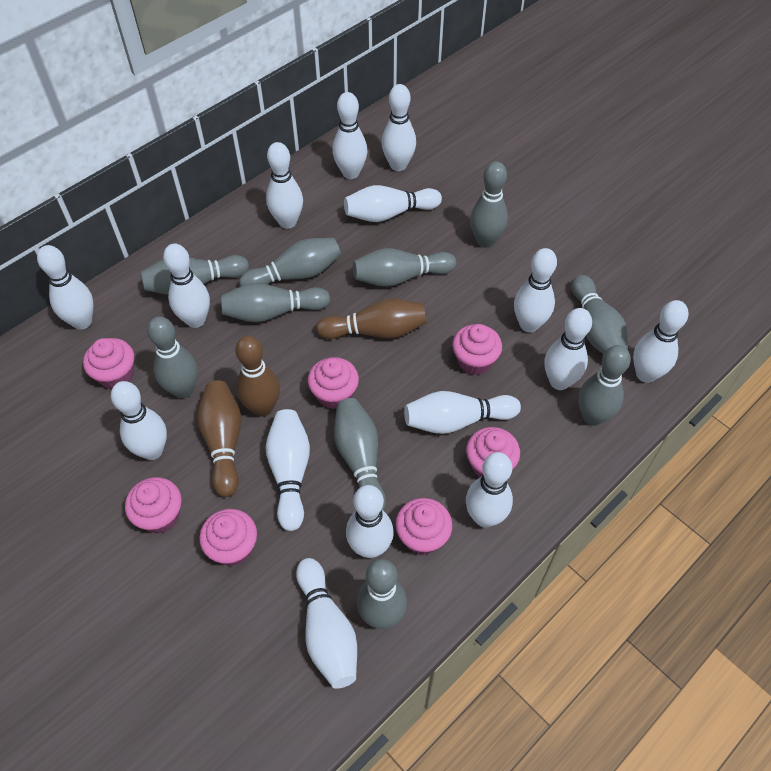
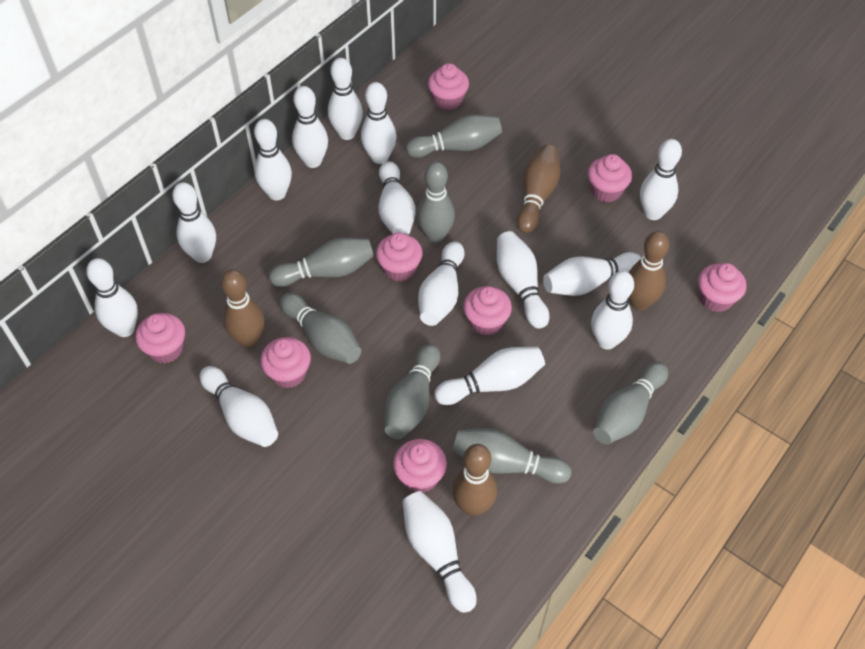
brown bowling pin: [197,380,241,497] [235,336,280,417] [316,299,427,339] = 3 -> [221,269,264,348] [452,444,497,516] [517,145,560,233] [628,231,669,311] = 4
grey bowling pin: [141,255,249,294] [147,316,198,398] [221,283,330,322] [239,238,341,287] [334,398,386,511] [353,248,456,287] [357,559,407,629] [470,162,508,248] [572,275,628,354] [578,345,631,426] = 10 -> [269,238,374,287] [280,293,361,364] [385,344,440,439] [406,114,502,158] [417,162,455,243] [452,428,571,484] [593,362,668,444] = 7
pink cupcake: [83,338,134,389] [125,477,182,533] [199,509,257,566] [308,357,359,409] [395,498,452,555] [452,324,502,375] [466,427,520,478] = 7 -> [135,313,185,363] [261,337,311,388] [376,233,422,282] [393,439,447,493] [428,63,469,110] [463,286,512,336] [588,154,632,202] [698,263,746,312] = 8

